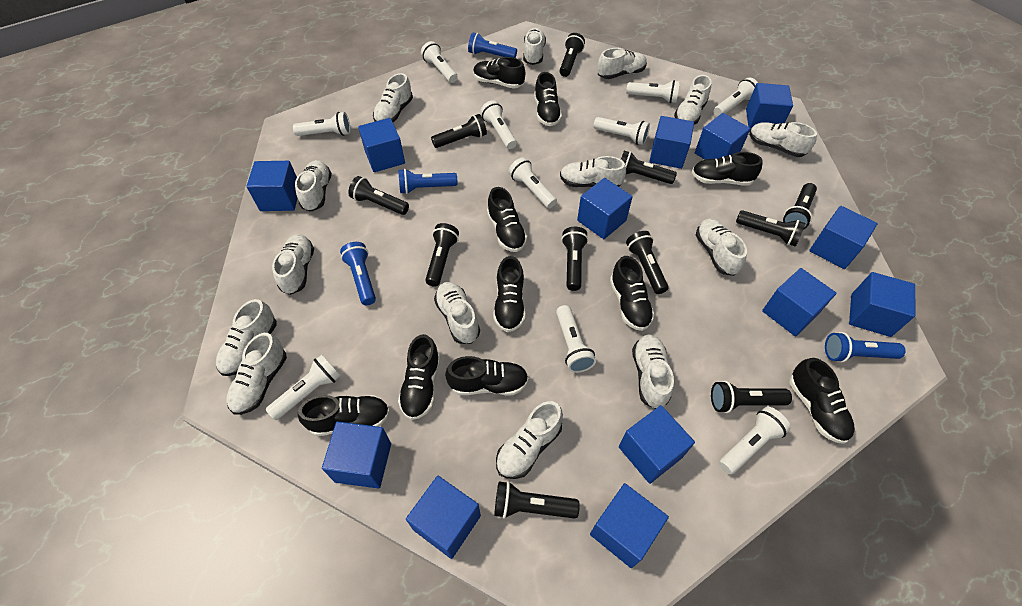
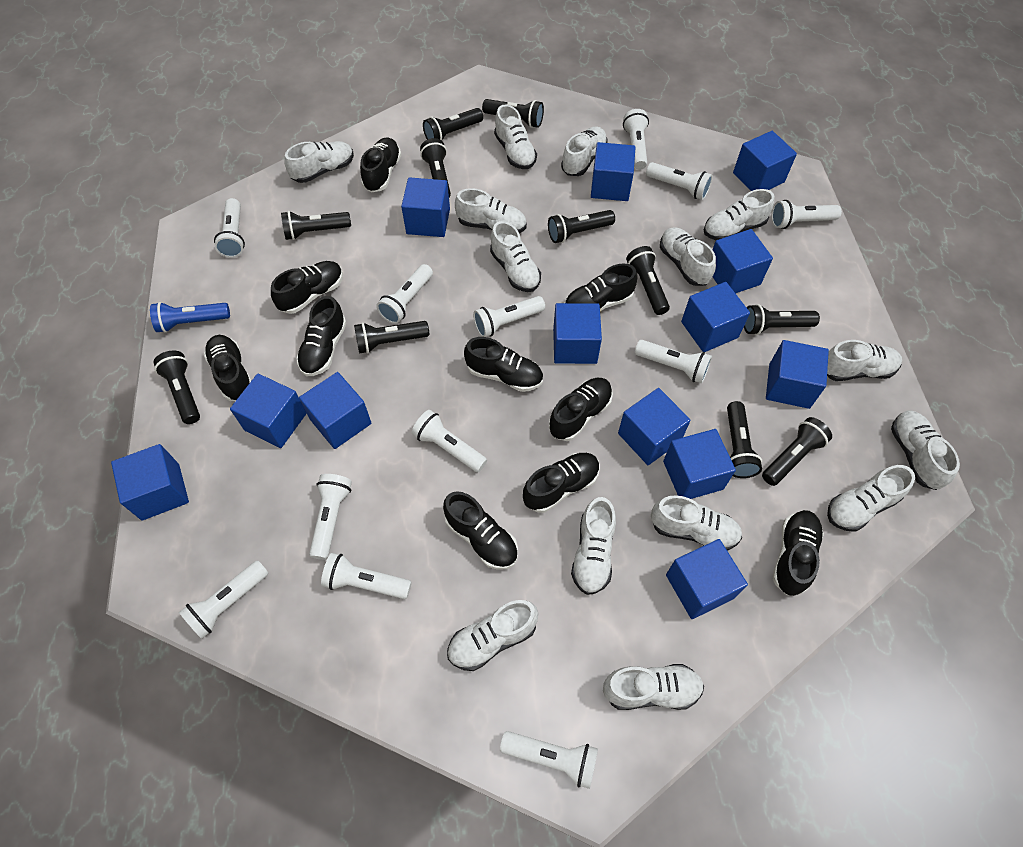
blue flashlight: [340,242,376,305] [398,169,457,194] [468,32,517,58] [825,332,905,363] = 4 -> [150,302,230,333] = 1
white flashlight: [266,355,340,420] [293,112,351,136] [421,41,458,83] [480,100,517,149] [508,157,557,208] [556,305,596,373] [594,117,650,145] [626,80,680,103] [714,78,758,117] [719,407,791,475] = 10 -> [179,560,268,639] [214,198,245,258] [309,474,352,560] [321,553,412,599] [376,264,433,324] [412,410,487,473] [473,296,545,337] [500,731,598,789] [623,109,649,170] [635,340,712,384] [646,162,713,200] [771,200,842,229] = 12

